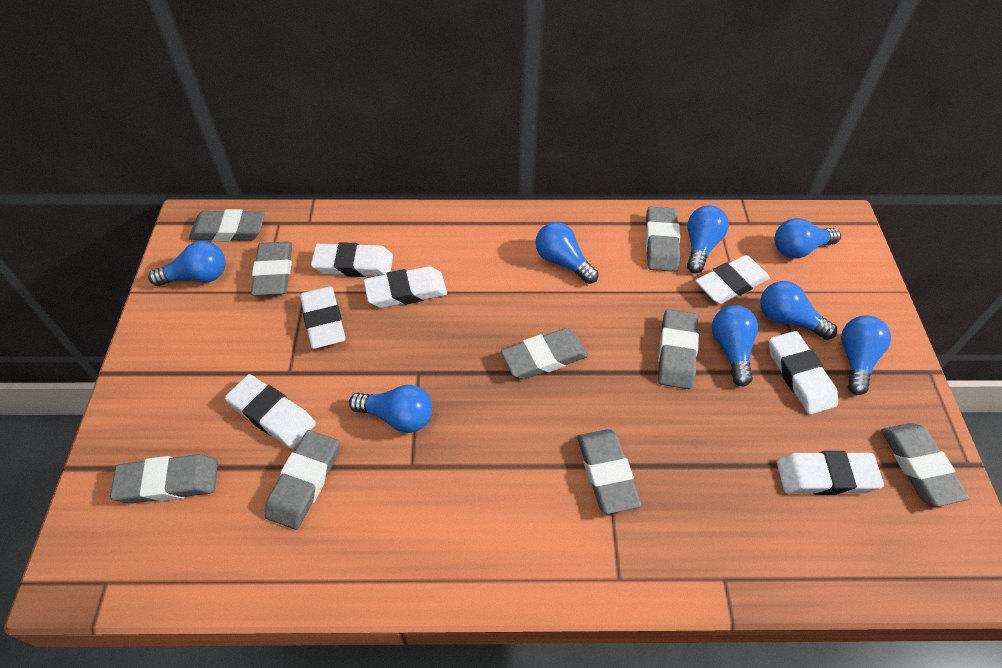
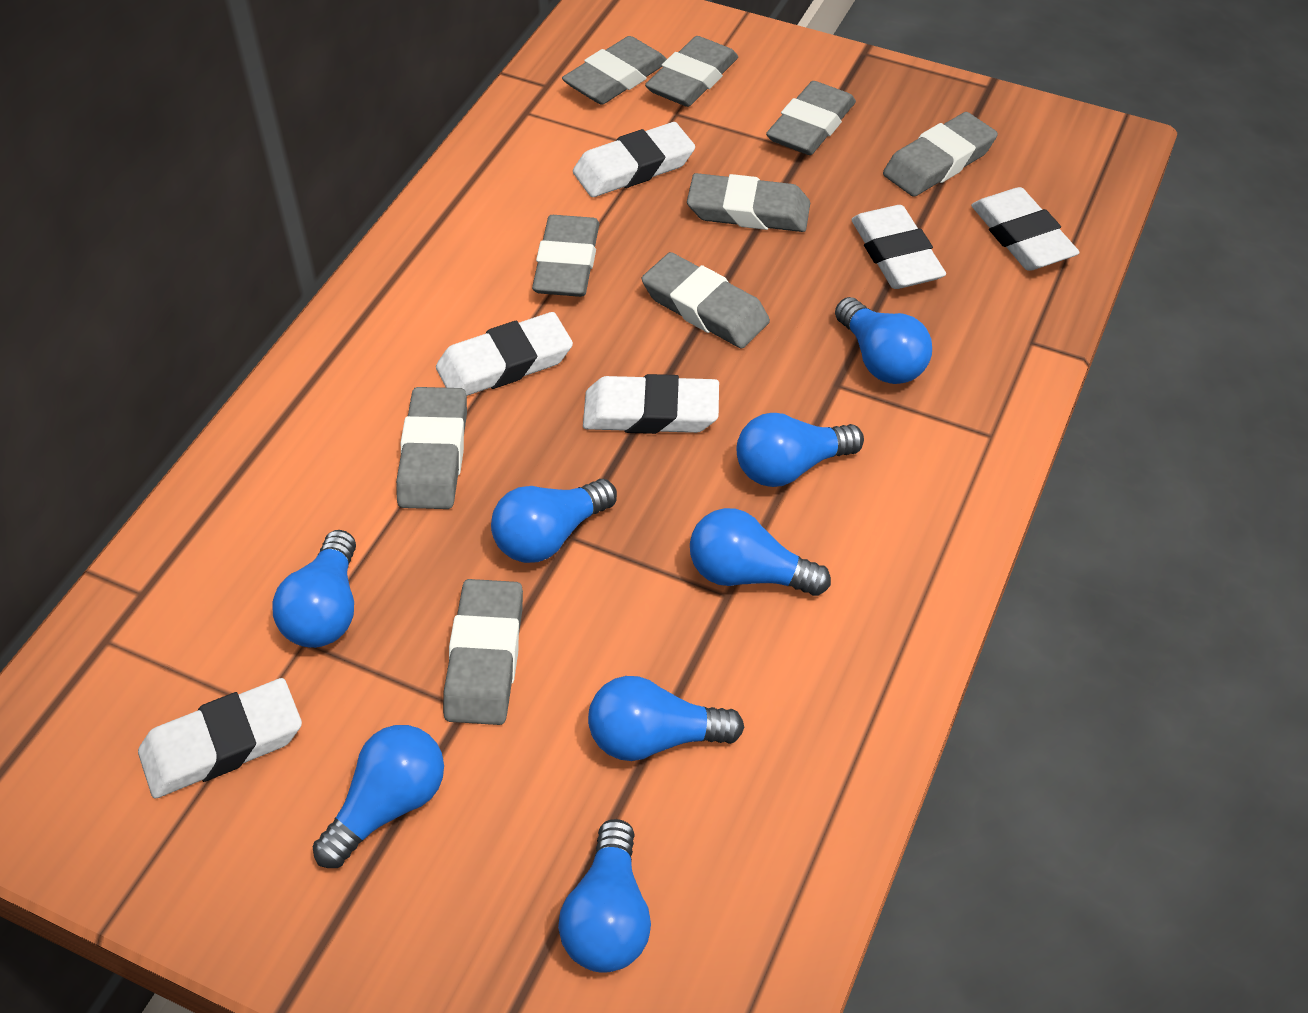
white eraser: [225,374,316,449] [300,286,346,349] [311,242,393,277] [364,266,447,308] [695,255,770,304] [769,331,838,415] [777,451,884,495] = 7 -> [138,678,302,798] [436,312,573,396] [573,122,695,197] [583,374,719,434] [851,205,946,289] [971,187,1080,271] = 6

